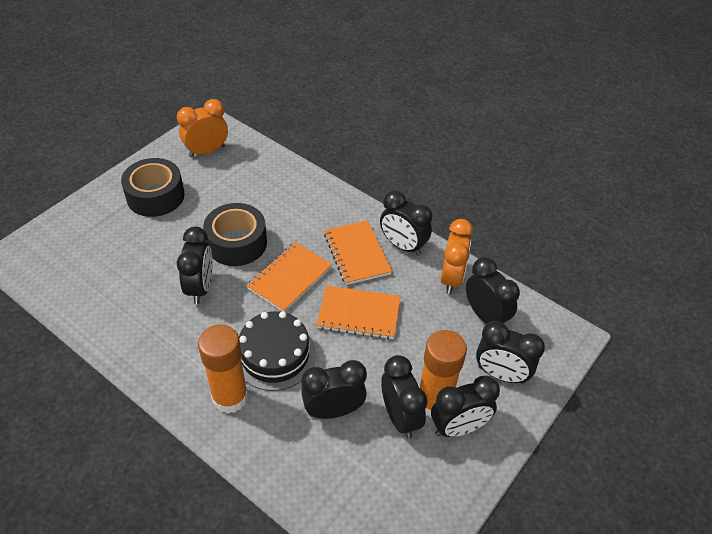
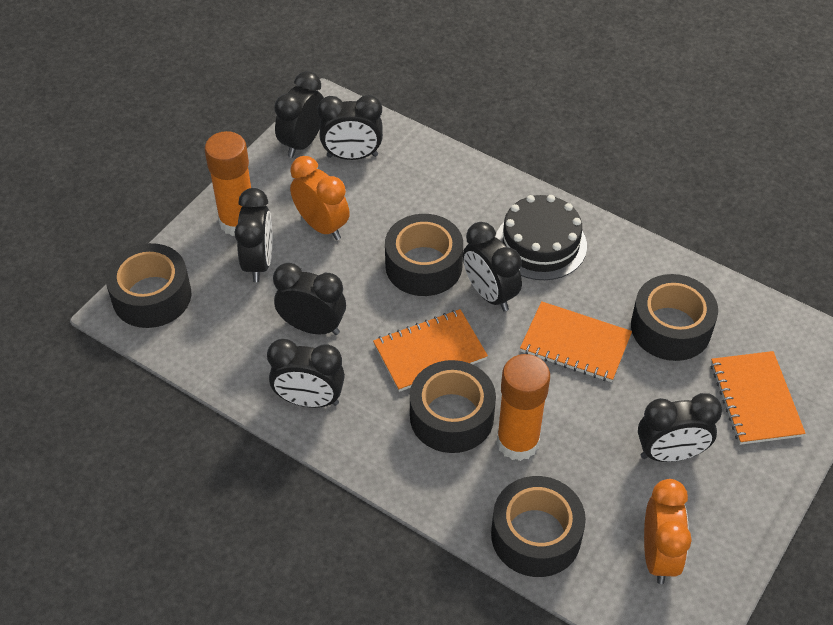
black tape: [121,158,185,217] [203,203,267,266] = 2 -> [105,243,191,328] [385,214,463,296] [410,360,496,453] [491,476,586,577] [631,274,718,361] = 5

